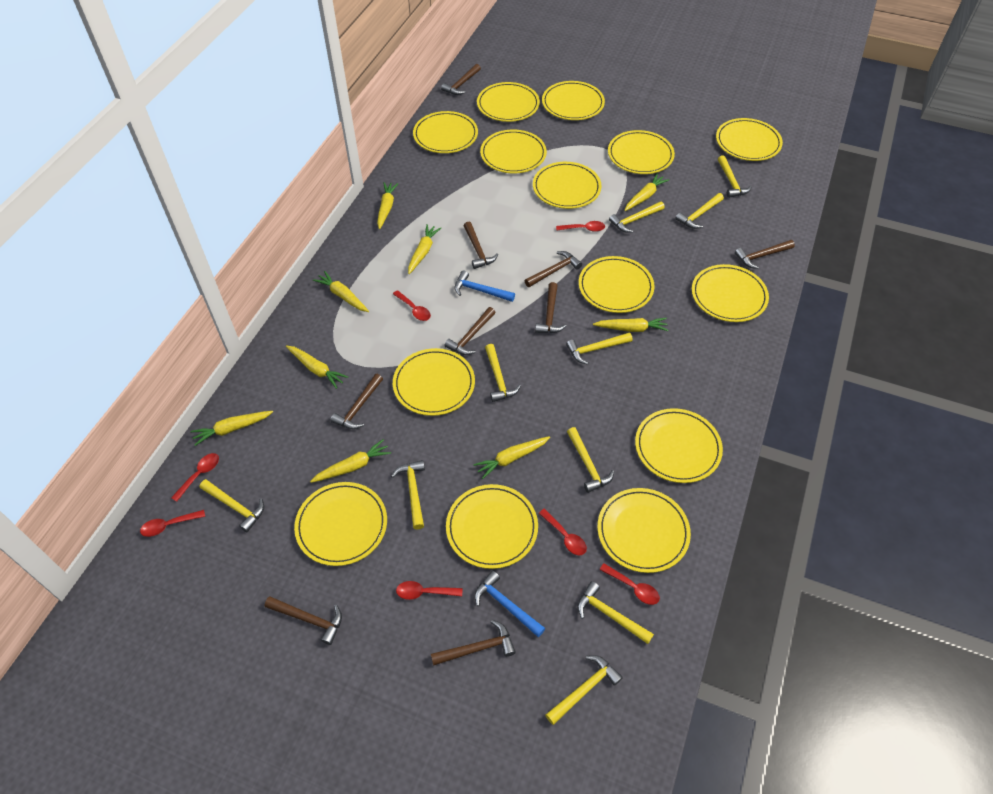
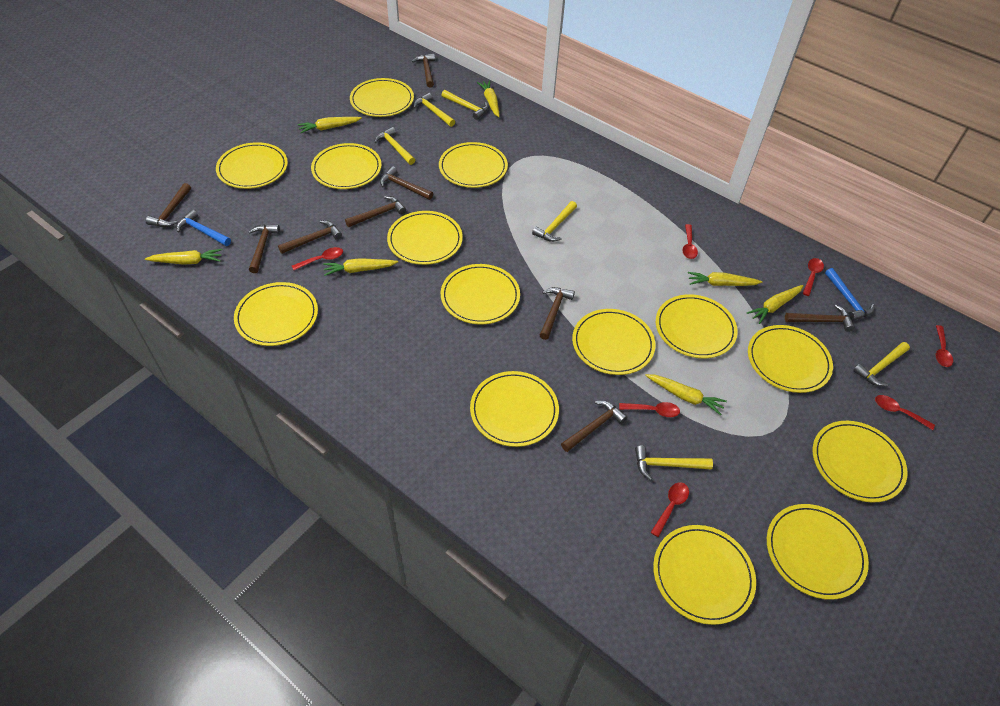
yellow carrot: [191,411,273,446] [286,345,348,389] [310,439,391,483] [313,271,369,312] [377,182,398,229] [408,224,441,274] [473,436,550,479] [593,318,669,332] [624,173,669,211] = 9 -> [145,249,222,265] [298,117,362,133] [323,258,398,276] [477,80,500,117] [645,374,727,415] [688,272,762,286] [747,285,804,324] = 7
yellow hammer: [200,479,264,532] [391,460,425,529] [485,344,521,402] [545,655,623,725] [566,332,633,365] [567,427,614,493] [577,581,654,644] [609,201,665,233] [675,193,724,229] [718,155,752,198] = 10 -> [374,127,415,165] [413,93,455,127] [441,90,489,120] [532,201,577,242] [635,445,713,480] [853,342,910,386] = 6

